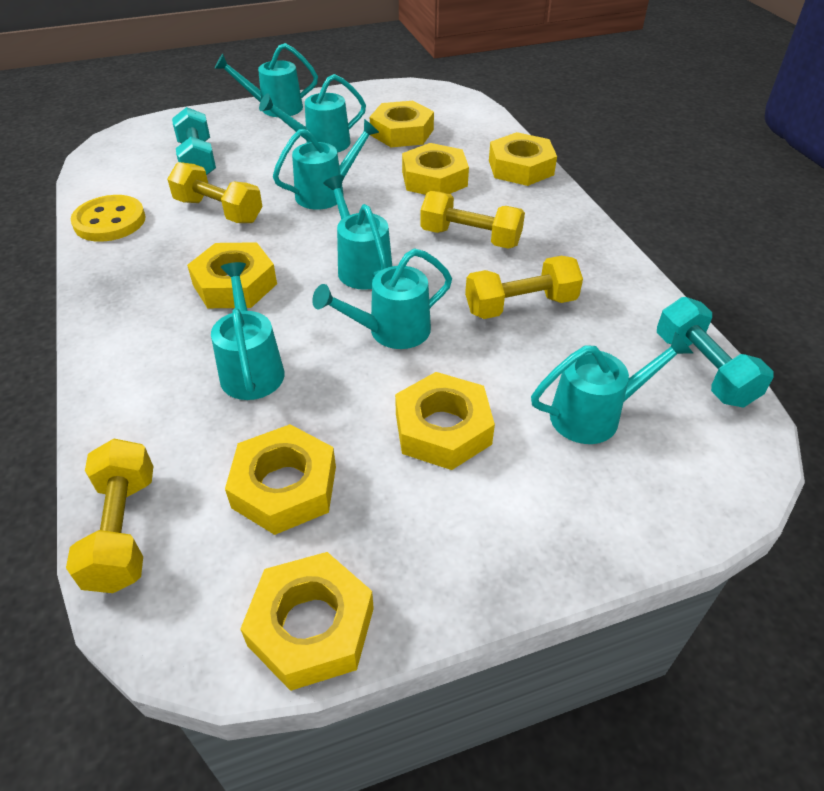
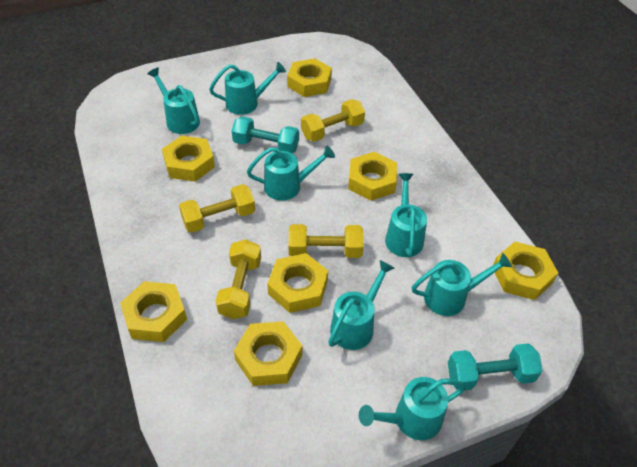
yellow button: [71,195,146,242] = 1 -> none = 0

